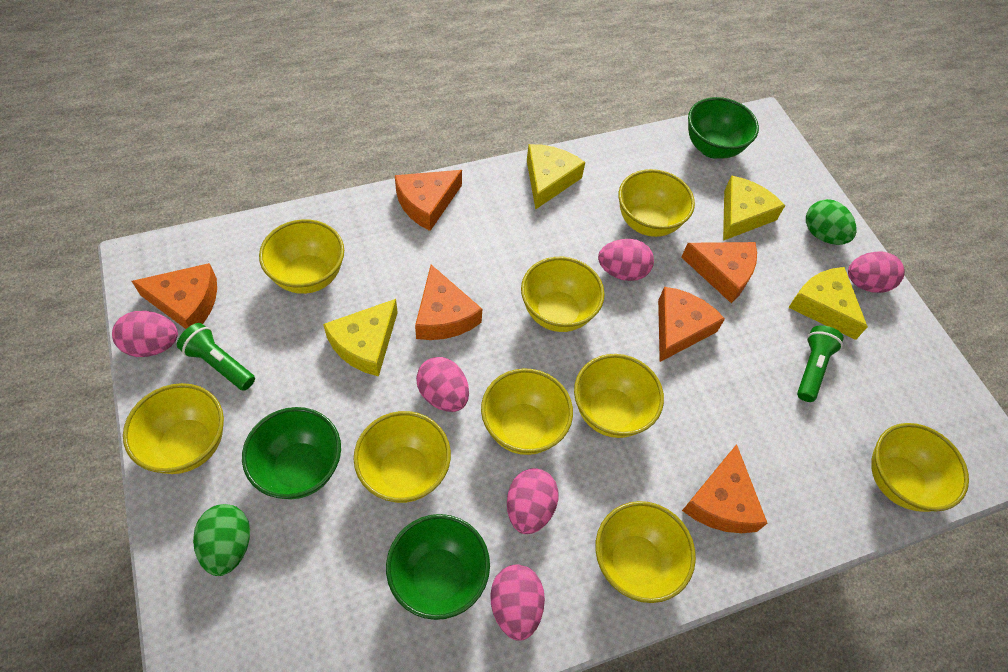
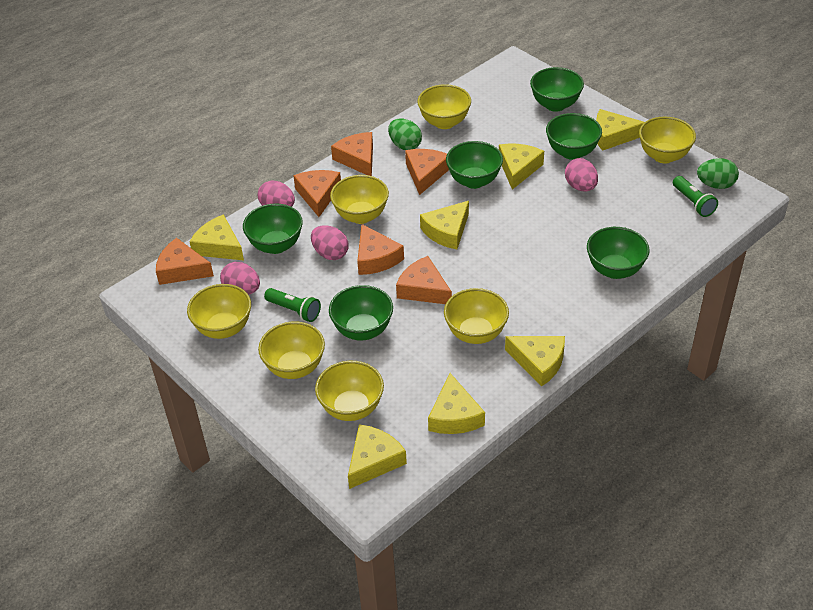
green bowl: [242,407,341,499] [386,514,490,620] [688,97,759,159] = 3 -> [243,203,303,254] [329,285,393,340] [446,141,503,189] [530,67,584,112] [546,113,602,160] [587,227,650,279] = 6
pink egg: [112,311,178,357] [416,357,469,412] [490,564,545,641] [507,468,559,534] [598,239,654,281] [848,251,905,293] = 6 -> [220,262,260,295] [258,181,295,207] [311,225,349,260] [565,158,598,191] = 4
yellow bowl: [123,383,224,474] [259,219,344,294] [354,411,451,503] [481,368,573,455] [521,257,605,332] [574,354,664,438] [595,501,696,603] [619,169,695,237] [871,423,969,512] = 9 -> [187,284,251,339] [258,322,325,379] [315,361,384,421] [330,175,389,224] [417,84,471,129] [444,288,509,344] [639,117,696,163] = 7
yellow cheese: [323,299,398,376] [527,144,585,210] [723,175,785,241] [788,267,868,340] = 4 -> [190,214,244,260] [348,424,407,489] [420,201,469,249] [428,373,485,434] [499,143,544,190] [505,336,565,387] [596,109,645,151] = 7

